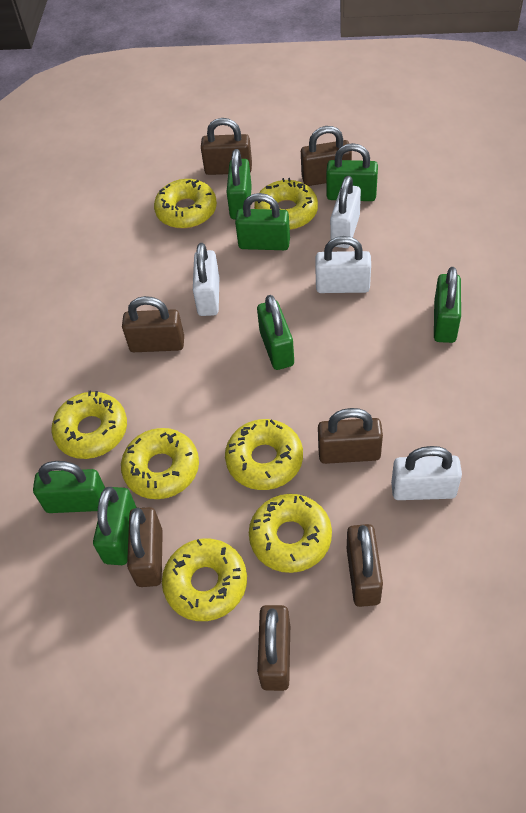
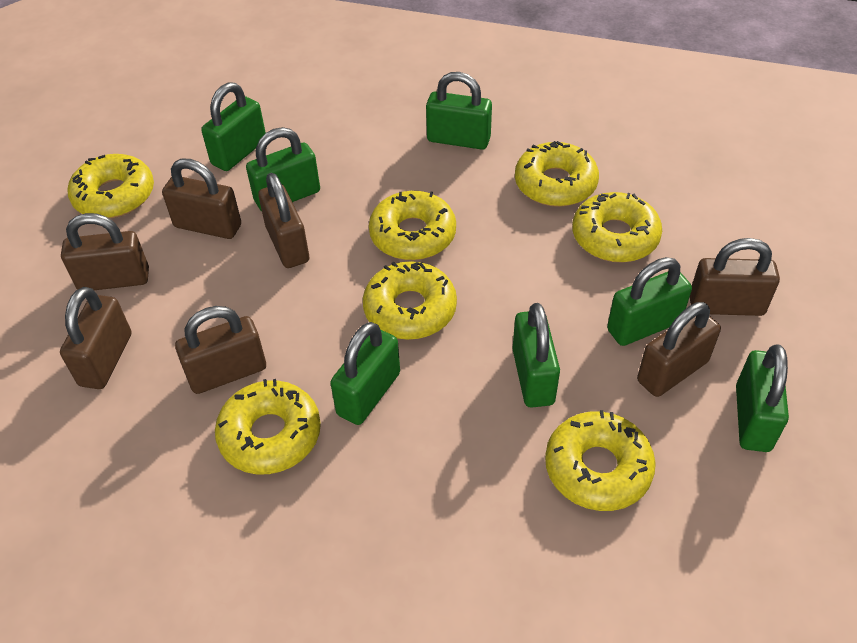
white padlock: [193,243,219,316] [315,236,371,293] [330,176,361,248] [391,446,462,500] = 4 -> none = 0

